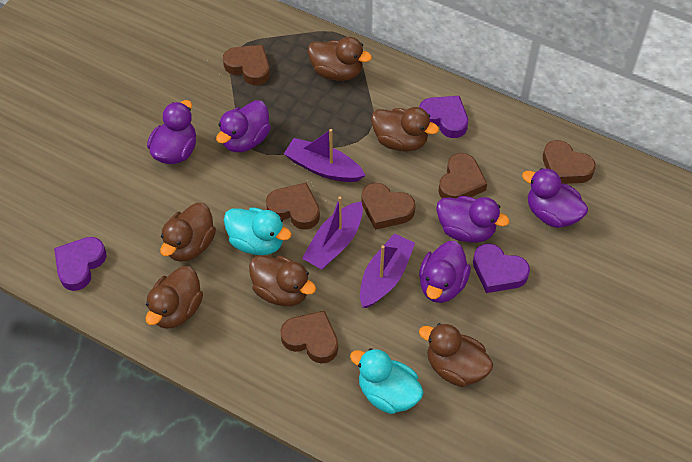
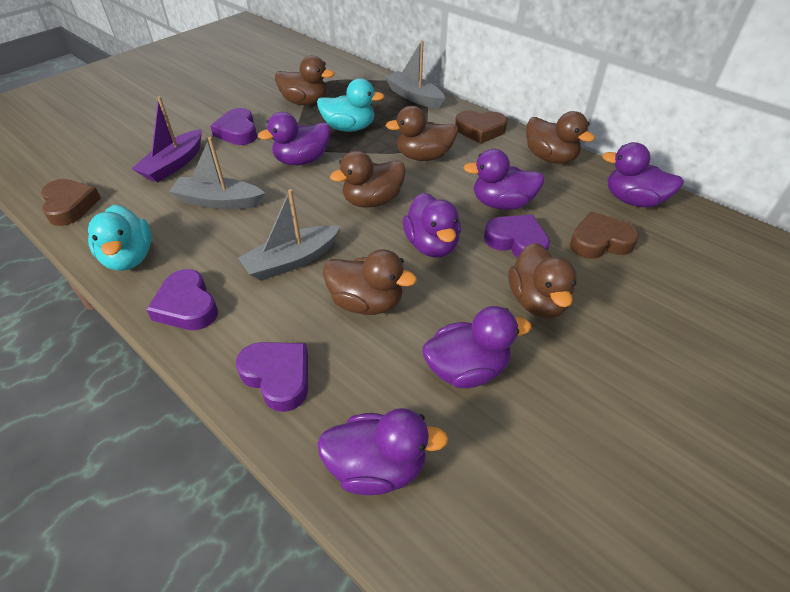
brown heart: [223,45,270,85] [266,183,320,230] [280,311,338,363] [361,183,416,230] [438,153,487,199] [543,140,596,184] = 6 -> [41,179,101,226] [455,111,508,144] [570,211,639,259] = 3
grey boat: none = 0 -> [169,137,265,209] [238,189,340,281] [385,40,445,109] = 3
purple boat: [284,129,366,182] [302,196,363,270] [360,233,415,308] = 3 -> [132,96,202,182] = 1
purple duck: [147,100,196,164] [216,100,271,152] [419,241,471,303] [436,196,510,243] [522,168,588,228] = 5 -> [258,112,330,165] [317,408,448,495] [403,193,461,258] [422,306,531,388] [463,149,545,210] [602,142,684,207] = 6
purple heart: [54,237,106,291] [419,96,468,138] [473,244,530,293] = 3 -> [146,269,218,330] [210,108,257,145] [236,342,308,412] [484,215,550,258] = 4

